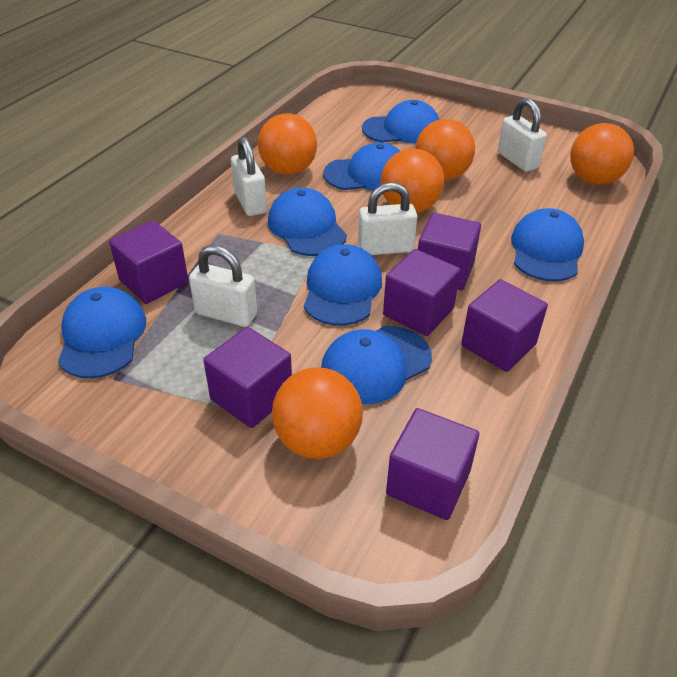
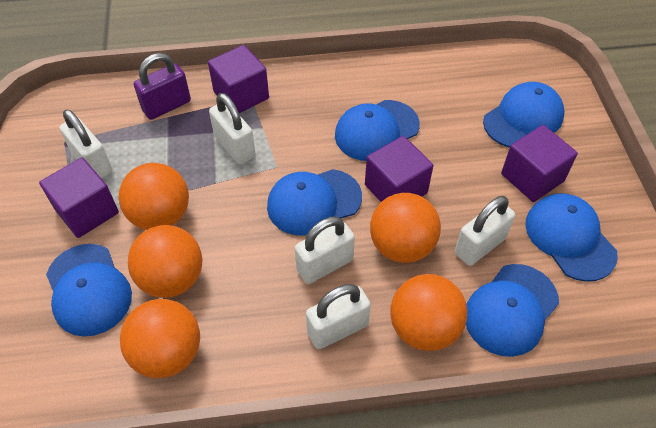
blue cap: [58,287,146,379] [268,187,347,256] [304,244,382,326] [321,326,432,404] [324,142,400,191] [362,100,440,143] [511,208,584,282] = 7 -> [46,244,132,337] [267,169,362,236] [335,100,420,161] [466,264,559,357] [483,82,564,148] [525,193,618,282] = 6
purple cube: [109,220,189,304] [203,327,292,428] [383,249,460,336] [386,408,479,520] [418,213,481,291] [461,279,548,372] = 6 -> [39,157,119,238] [208,45,269,113] [365,136,433,202] [501,125,578,202] = 4
purple padlock: none = 0 -> [134,53,191,120] = 1
white padlock: [189,245,257,327] [231,136,267,216] [358,182,417,255] [498,98,547,172] = 4 -> [60,109,112,179] [209,93,256,164] [295,216,355,284] [306,284,371,349] [455,196,515,266] = 5

